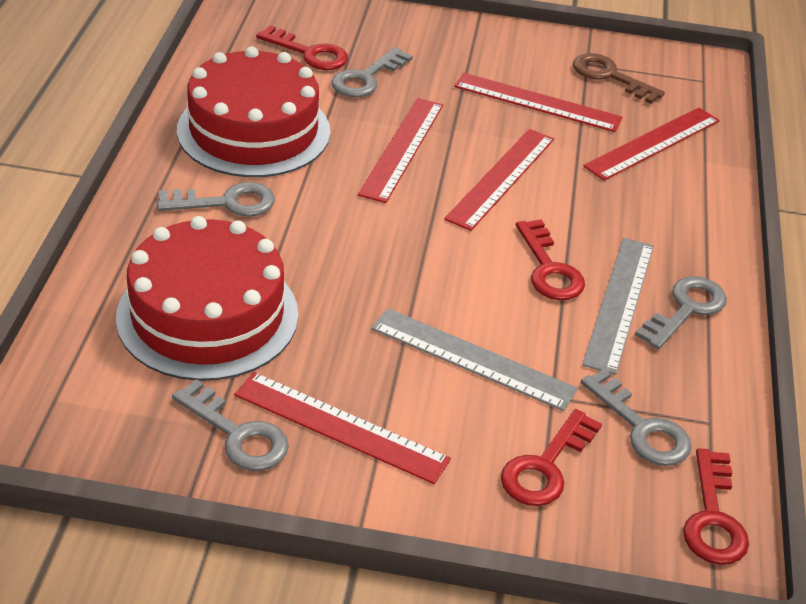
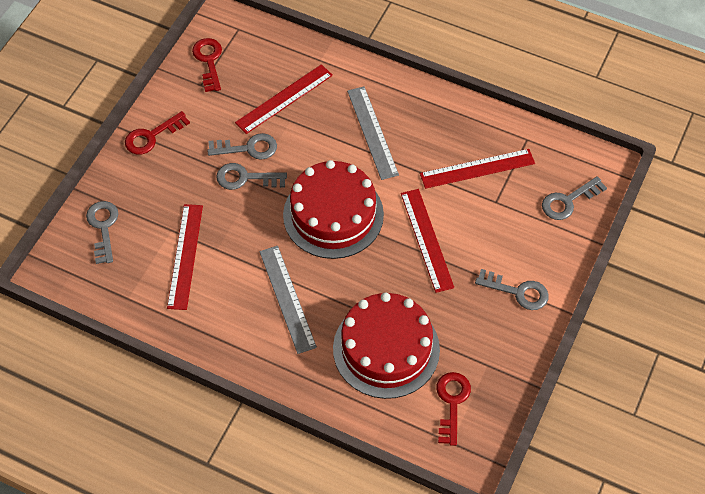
brown key: [573,53,665,104] = 1 -> none = 0
red key: [256,25,348,70] [501,409,602,506] [516,219,585,300] [683,448,749,565] = 4 -> [125,111,190,155] [192,38,222,92] [436,372,471,446] = 3
red ruler: [234,372,451,484] [358,98,443,203] [444,129,554,231] [454,73,623,132] [583,107,720,181] = 5 -> [167,204,203,310] [235,64,333,134] [401,189,454,293] [420,149,535,189] = 4

